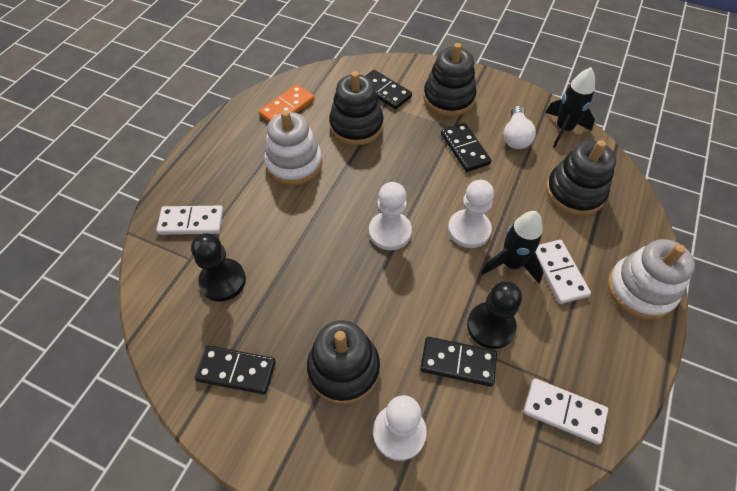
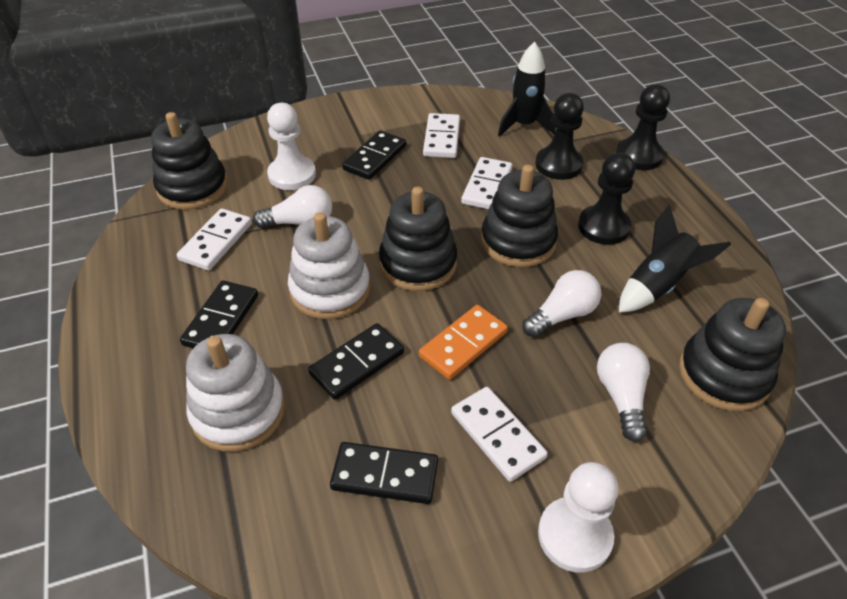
black pawn: [191,233,246,302] [467,281,522,349] = 2 -> [535,93,584,180] [578,153,635,245] [616,84,670,170] = 3
white domino: [156,206,224,235] [524,379,608,445] [535,240,591,304] = 3 -> [177,208,252,271] [423,113,460,158] [451,387,548,482] [461,157,513,209] = 4
white light bulb: [503,106,536,149] = 1 -> [253,185,332,228] [522,270,601,337] [597,343,650,442] = 3
white pawn: [369,182,412,250] [373,395,427,461] [448,180,494,248] = 3 -> [267,103,316,190] [538,462,618,573] = 2

